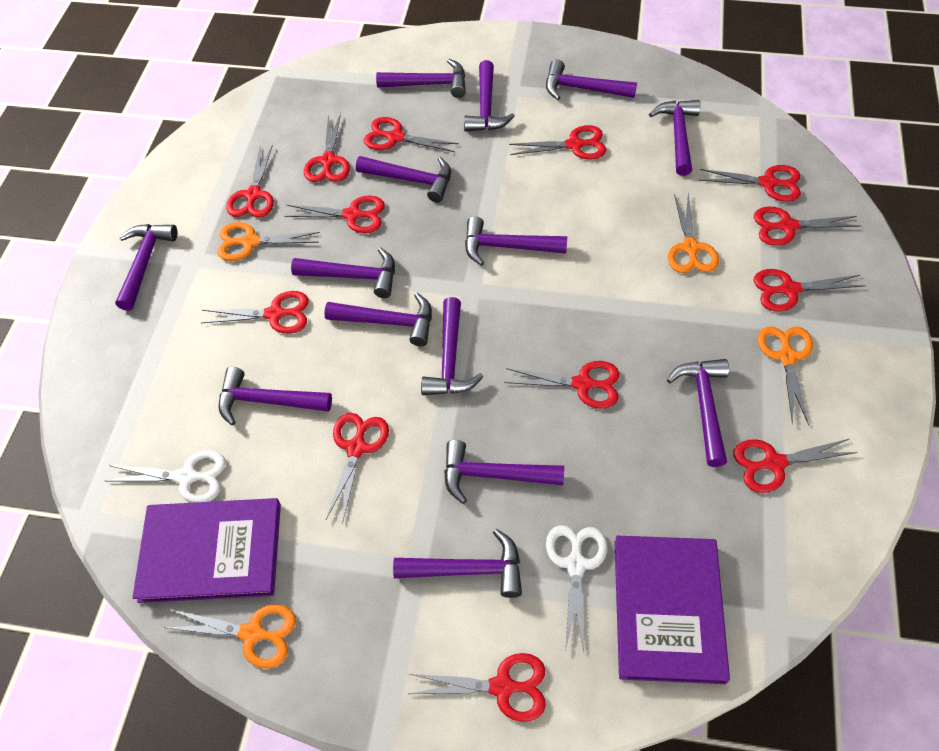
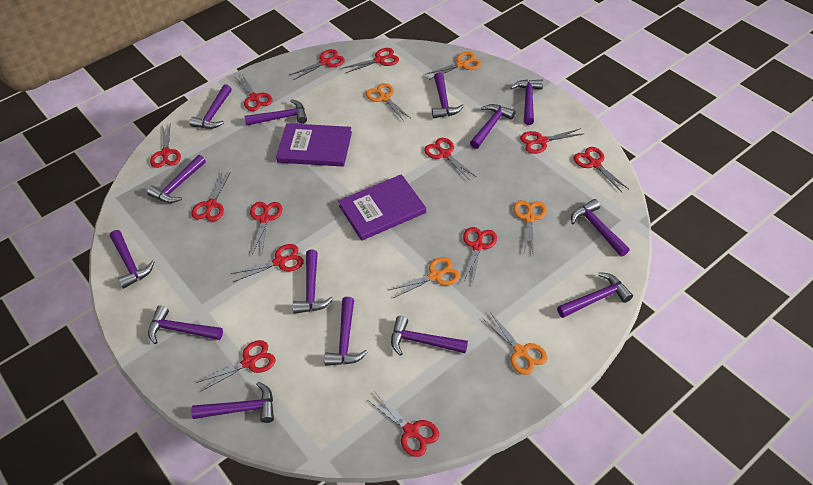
orange scissors: [163,605,296,668] [217,222,320,261] [668,193,719,273] [758,326,813,425] = 4 -> [366,83,410,121] [389,257,460,299] [425,52,482,80] [482,312,547,375] [513,200,547,255] = 5
white scissors: [106,450,226,503] [546,525,607,652] = 2 -> none = 0

